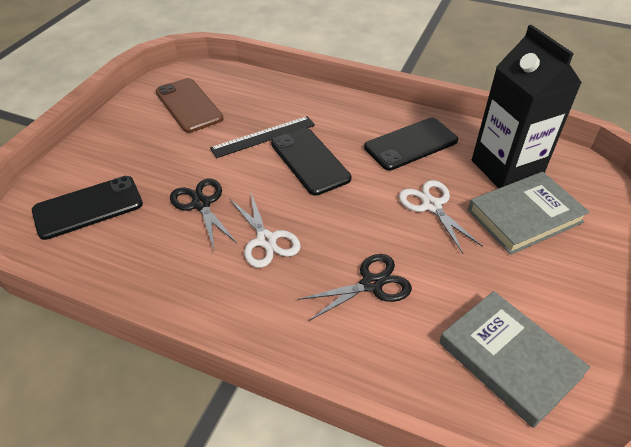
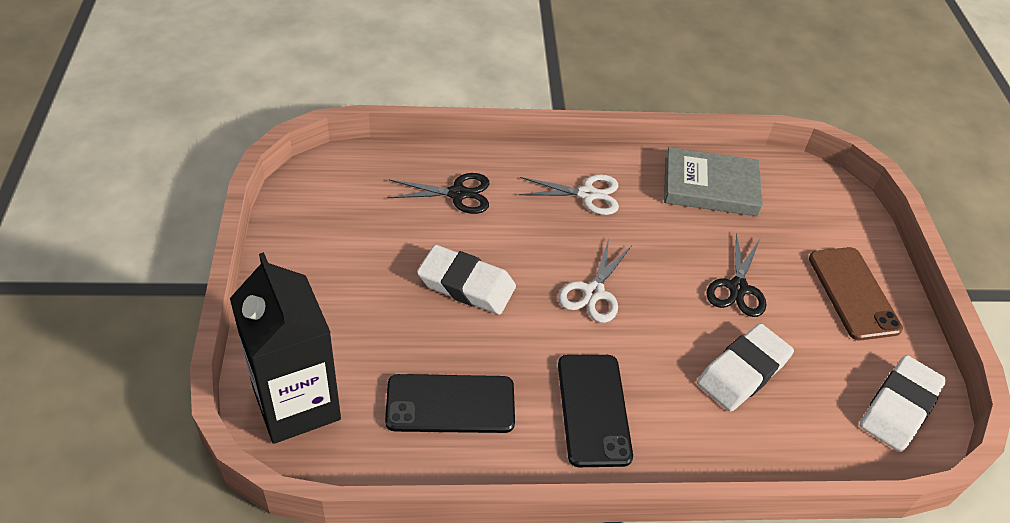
black phone: [32,176,143,240] [271,128,351,196] [364,117,458,170] = 3 -> [385,374,515,433] [558,355,633,467] = 2
black ruler: [210,116,315,158] = 1 -> none = 0
grey book: [439,291,591,428] [468,172,589,255] = 2 -> [664,147,763,216] = 1
white eraser: none = 0 -> [417,245,516,315] [697,323,794,412] [860,355,946,452] = 3

